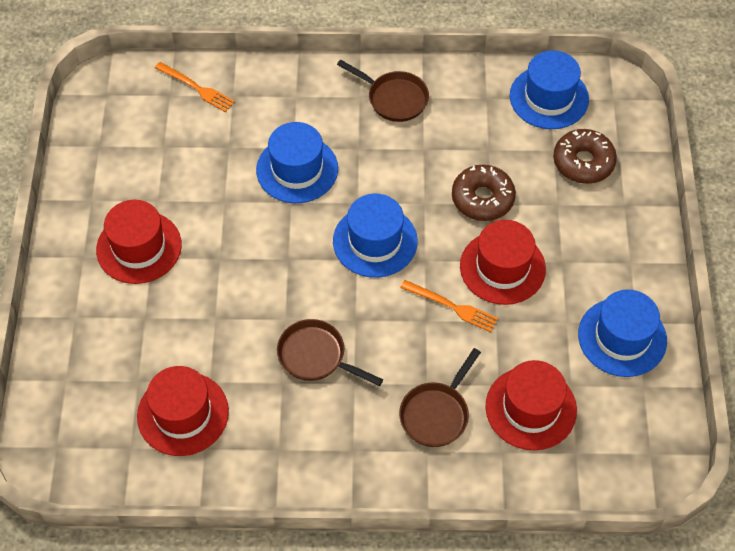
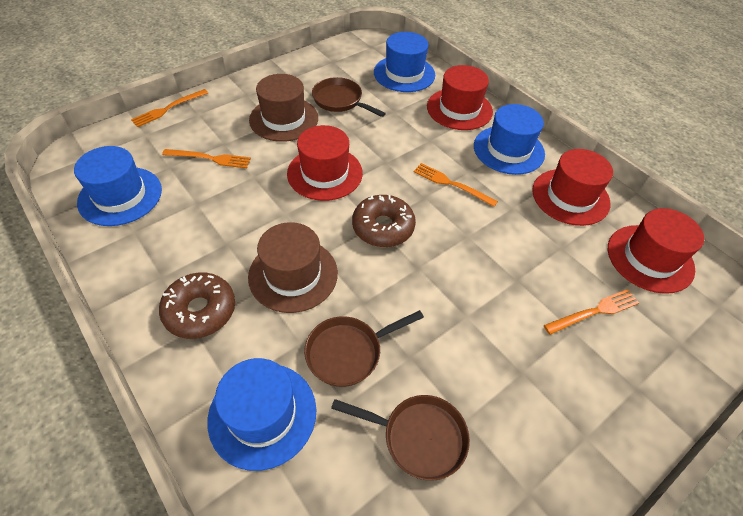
brown hat: none = 0 -> [248,222,338,313] [249,74,318,142] = 2
orange fork: [155,62,235,112] [400,280,498,332] = 2 -> [131,89,208,127] [162,149,251,168] [414,163,498,207] [544,289,639,335] = 4

